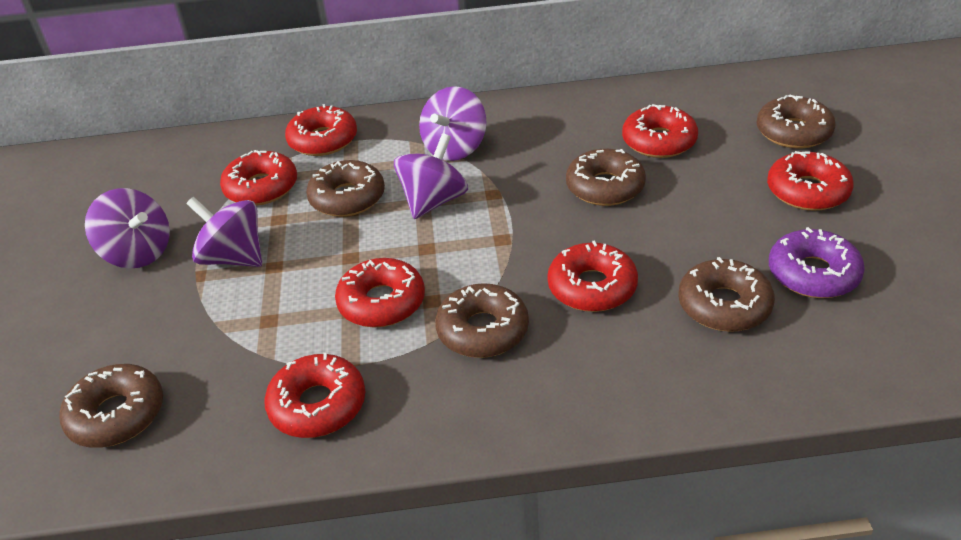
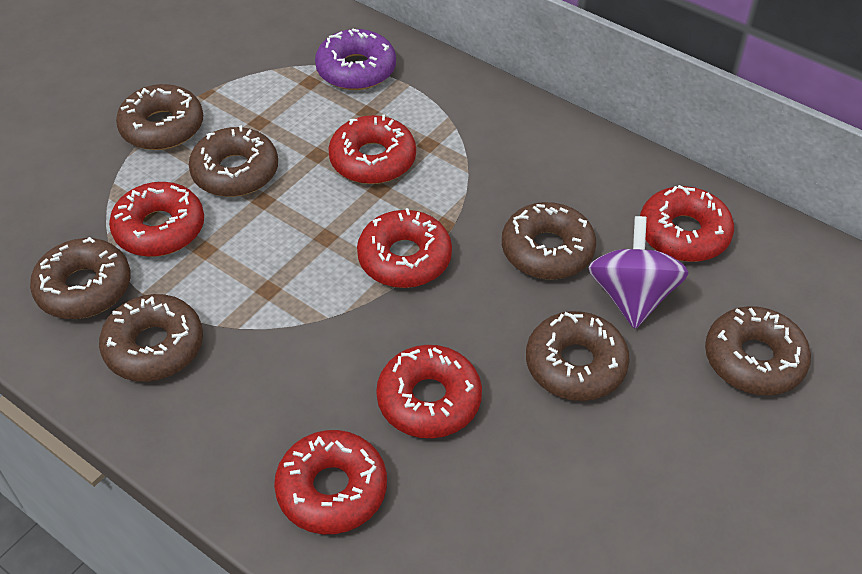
brown donut: [59,364,163,448] [306,160,385,217] [435,283,529,358] [566,149,646,206] [678,257,775,332] [756,95,836,148] = 6 -> [30,237,131,319] [99,294,203,382] [116,84,203,150] [189,125,278,197] [502,202,596,280] [526,311,630,401] [705,306,811,395] = 7
purple spinning top: [85,188,170,268] [187,197,262,267] [394,133,468,219] [419,86,487,161] = 4 -> [588,216,689,329] = 1
red donut: [220,150,297,206] [264,352,365,438] [285,104,357,156] [335,258,425,328] [547,240,638,312] [622,104,698,158] [767,151,854,211] = 7 -> [109,182,204,257] [274,430,387,534] [329,115,416,184] [357,208,452,288] [376,345,482,438] [640,185,734,262] = 6

